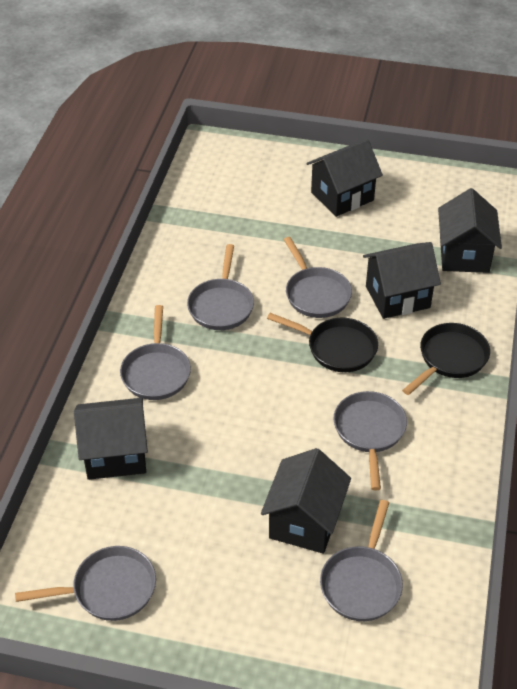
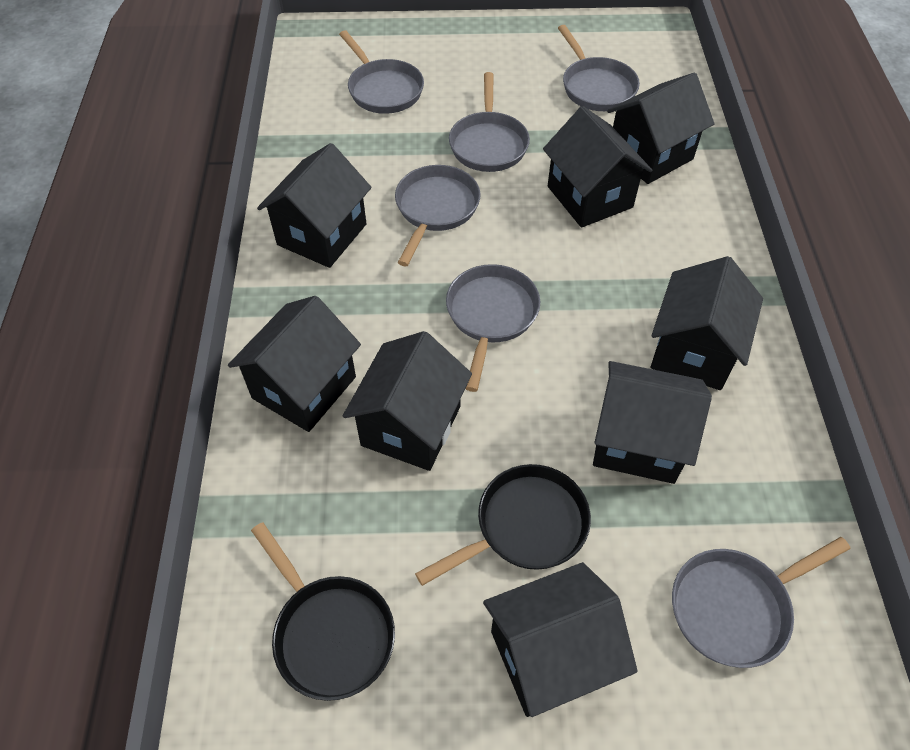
black house: [74,398,148,480] [261,448,351,554] [307,139,383,217] [363,242,441,319] [438,188,502,273] = 5 -> [228,296,361,432] [257,143,372,268] [343,331,472,471] [483,562,638,717] [543,106,652,228] [593,361,712,484] [607,73,714,184] [651,256,763,390] = 8

